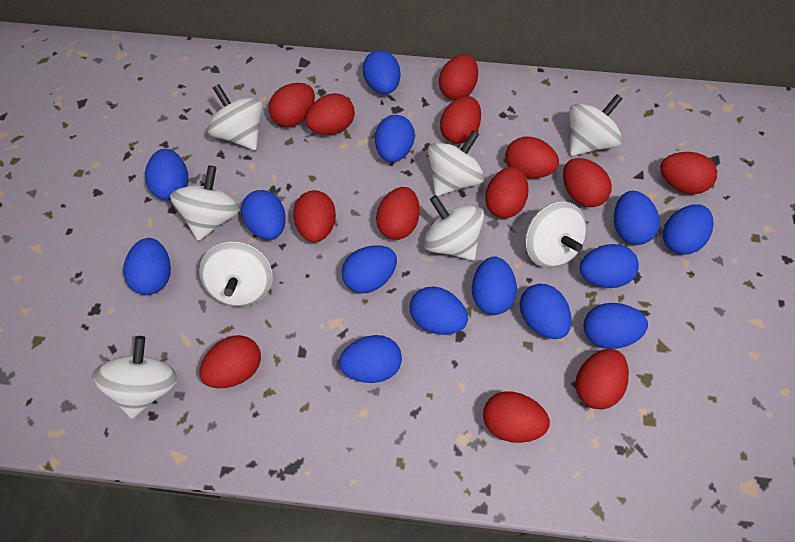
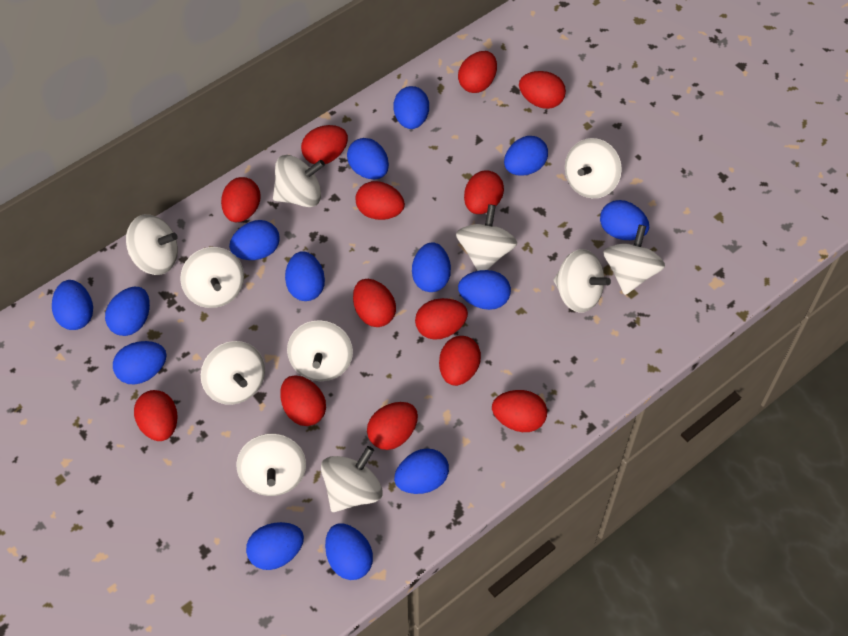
white spinning top: [93,336,177,419] [170,165,240,241] [199,241,272,307] [207,84,263,150] [424,195,484,261] [428,130,484,196] [525,202,587,268] [569,94,623,156] = 8 -> [126,214,178,275] [180,247,244,308] [201,341,265,405] [237,434,306,496] [273,155,325,207] [287,320,353,381] [321,446,383,512] [456,204,517,271] [553,249,611,313] [565,138,622,198] [603,225,665,295] = 11

